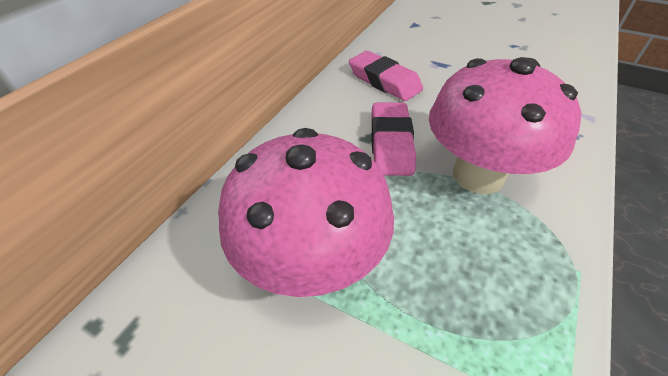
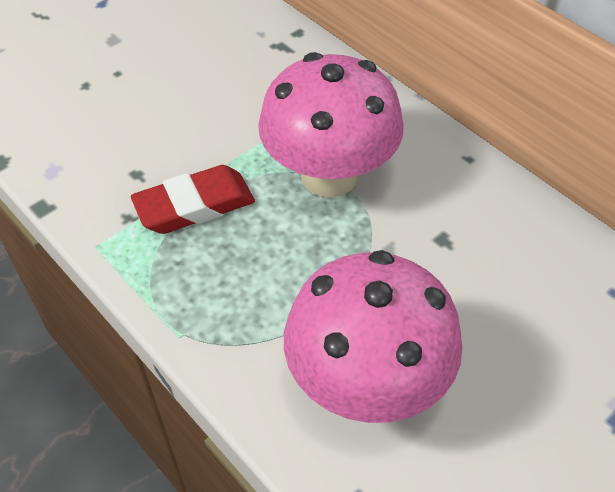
pink eraser: [349,51,423,101] [371,103,416,176] = 2 -> none = 0
red eraser: none = 0 -> [131,165,255,234] = 1

